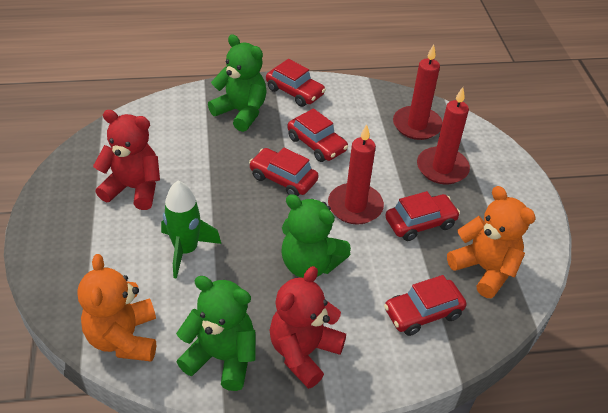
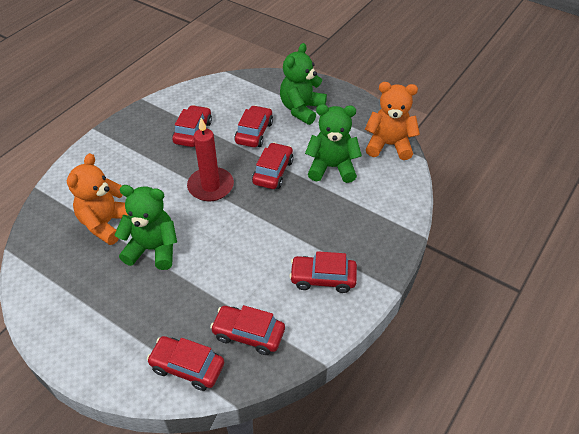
green rocket: [161,181,221,279] = 1 -> none = 0
red candle: [328,124,384,225] [393,45,443,140] [417,87,470,184] = 3 -> [187,118,234,201] = 1
red car: [249,148,319,196] [266,59,326,107] [287,108,348,162] [384,275,467,336] [385,191,460,241] = 5 -> [147,336,224,391] [172,105,212,147] [210,305,285,355] [234,105,273,147] [252,142,294,189] [289,251,357,293] = 6
red teddy bear: [93,110,160,210] [270,266,346,389] = 2 -> none = 0

